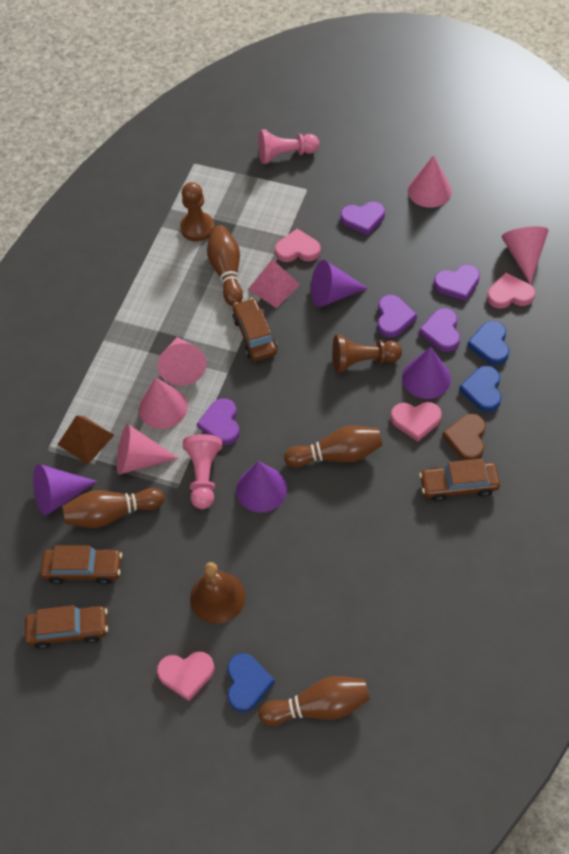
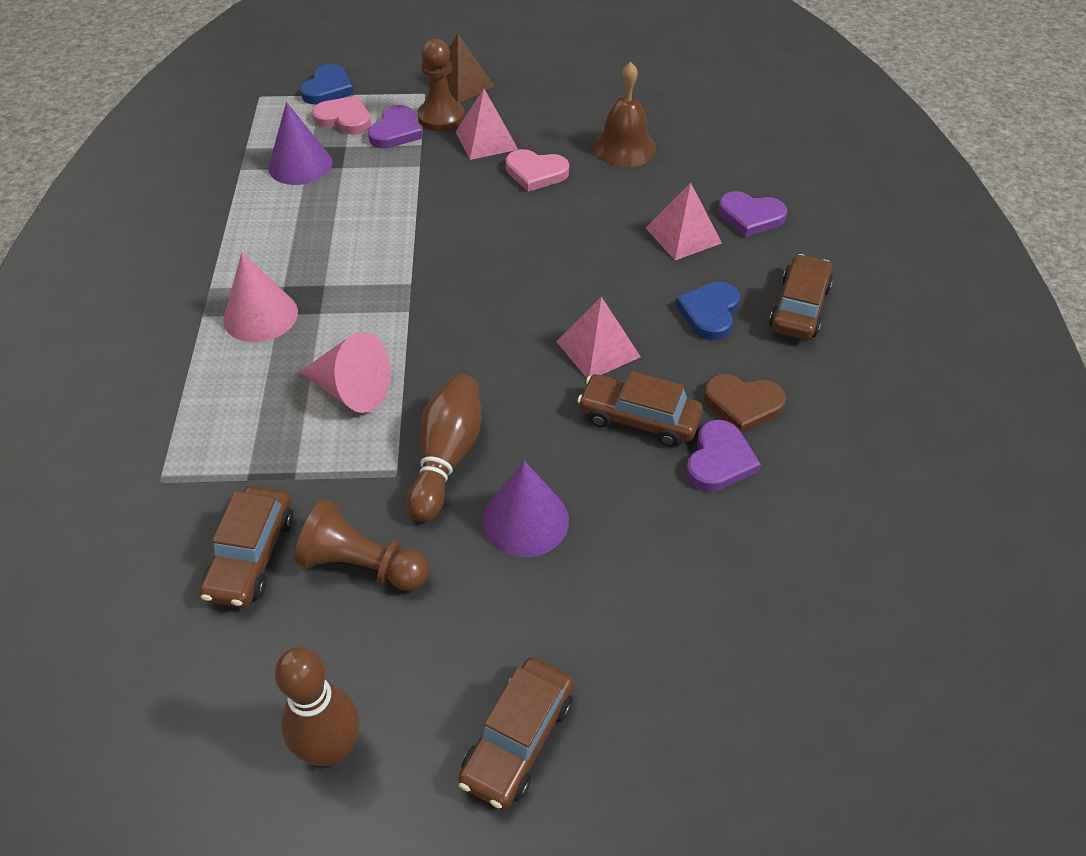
blue heart: [227,653,275,712] [459,366,502,412] [467,321,509,365] = 3 -> [300,64,354,105] [676,282,740,340] = 2
brown bowling pin: [62,488,165,528] [207,225,243,306] [259,676,370,726] [284,425,382,468] = 4 -> [275,647,360,766] [407,374,482,522] = 2
pink cone: [117,424,179,474] [139,377,188,429] [157,337,207,385] [408,155,452,208] [502,226,549,284] = 5 -> [223,253,298,342] [299,332,391,413] = 2
pink heart: [157,652,215,701] [275,229,321,262] [391,402,442,442] [487,273,535,309] = 4 -> [312,96,371,135] [506,149,569,192] = 2
pink pawn: [183,434,222,509] [258,129,319,164] = 2 -> none = 0
pink pyramid: [248,259,300,308] = 1 -> [455,89,519,160] [556,297,641,378] [646,183,722,260] = 3
purple cone: [33,464,97,516] [236,461,287,512] [311,260,368,307] [402,347,451,399] = 4 -> [268,102,333,185] [482,461,569,557] = 2
purple heart: [197,398,240,445] [341,202,385,235] [377,295,417,337] [419,308,460,352] [434,265,480,301] = 5 -> [368,105,423,148] [686,420,761,491] [718,191,787,237] = 3

